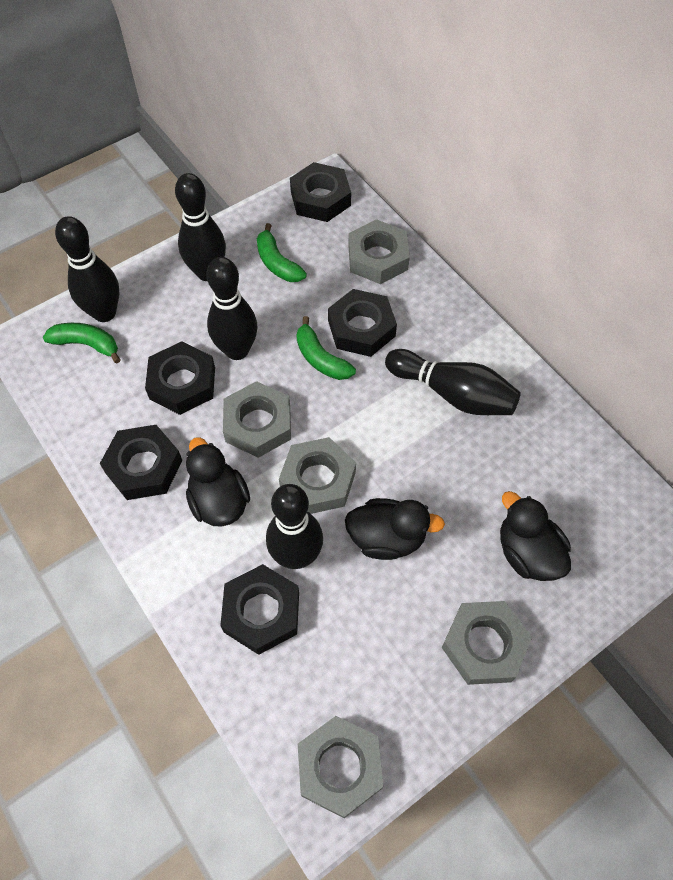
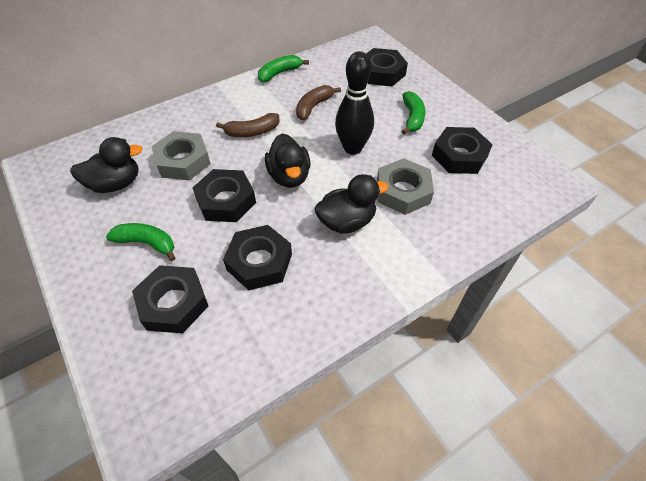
black bowling pin: [55,216,119,322] [175,173,226,281] [207,257,257,360] [266,484,323,569] [385,349,521,415] = 5 -> [335,51,374,155] = 1
brown banana: none = 0 -> [216,113,280,137] [296,85,341,120] = 2
grey nut: [223,381,291,458] [279,437,356,514] [298,716,383,818] [348,219,410,284] [442,601,532,685] = 5 -> [151,131,211,180] [377,158,434,215] = 2

